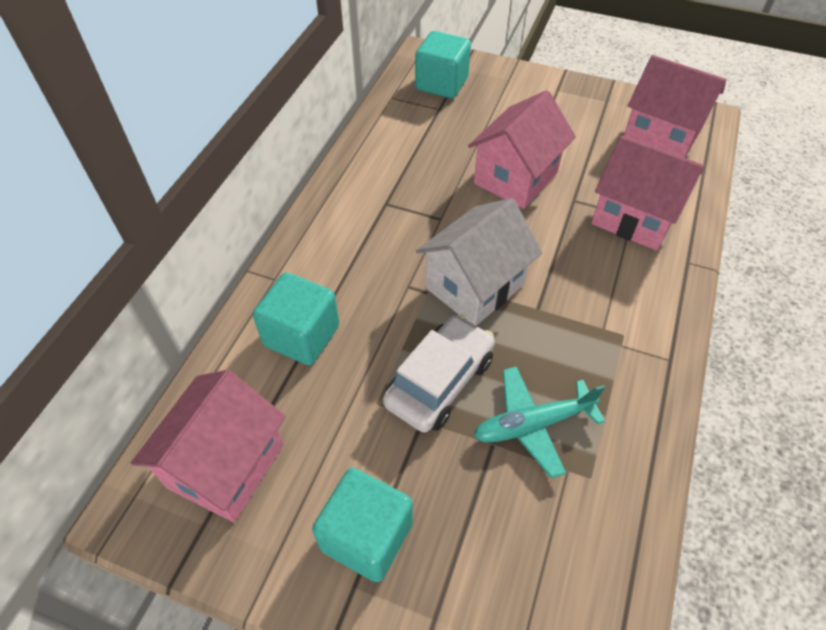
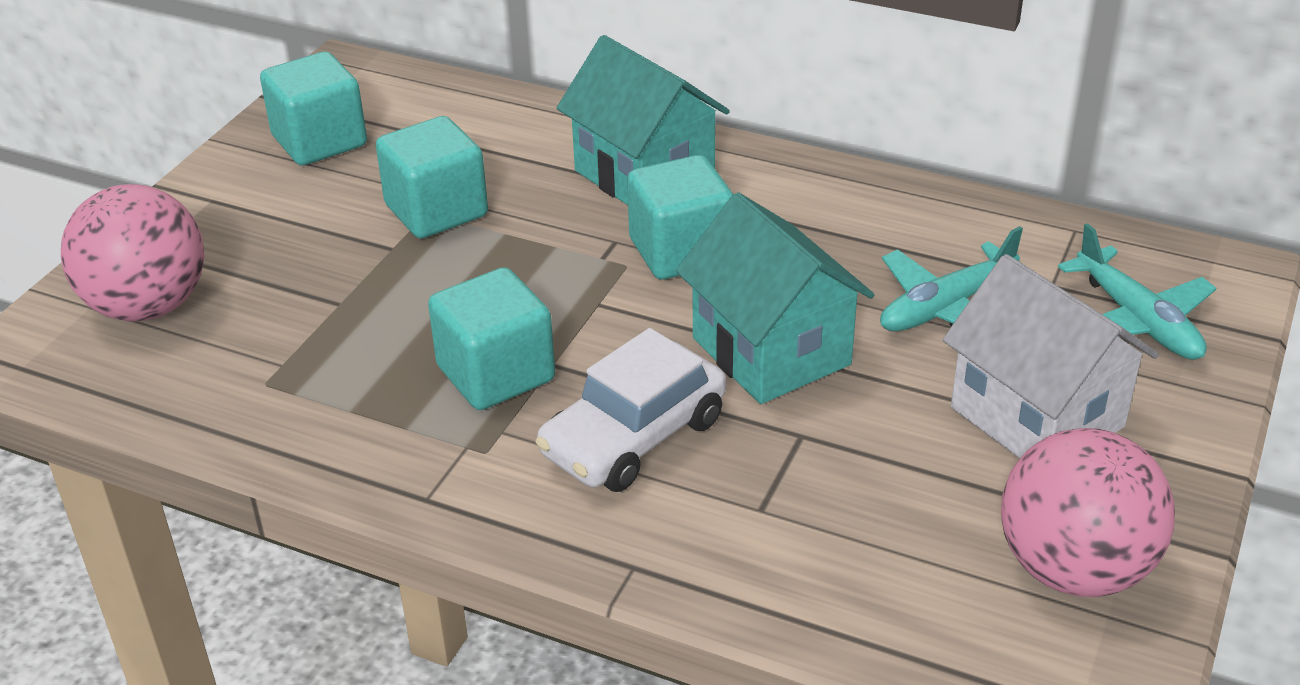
pink ball: none = 0 -> [61,184,205,321] [1001,428,1175,597] = 2
pink house: [131,370,286,522] [468,90,576,209] [591,135,704,251] [624,55,726,158] = 4 -> none = 0
turquoise cube: [253,272,339,365] [312,468,413,582] [415,31,471,99] = 3 -> [260,52,367,165] [376,116,488,238] [428,267,555,410] [627,155,733,280] = 4
turquoise house: none = 0 -> [557,35,730,205] [676,192,874,404] = 2
turquoise plane: [474,366,605,478] = 1 -> [880,226,1023,331] [1058,223,1216,360] = 2

